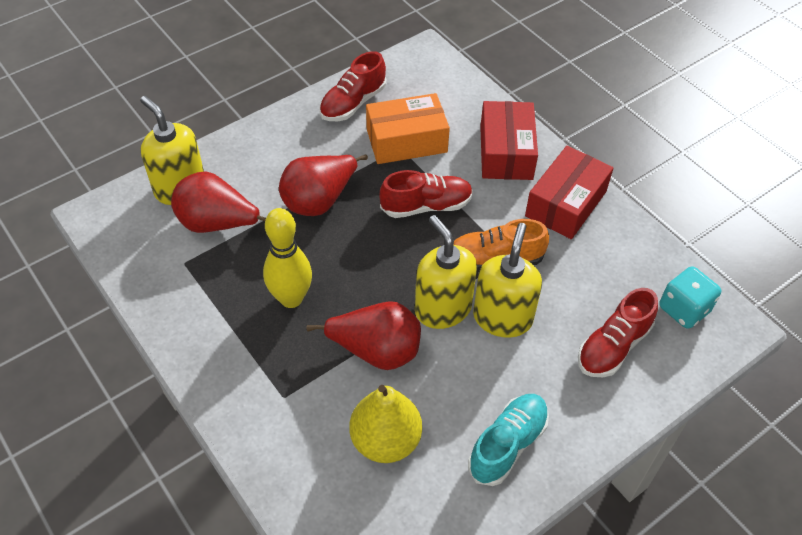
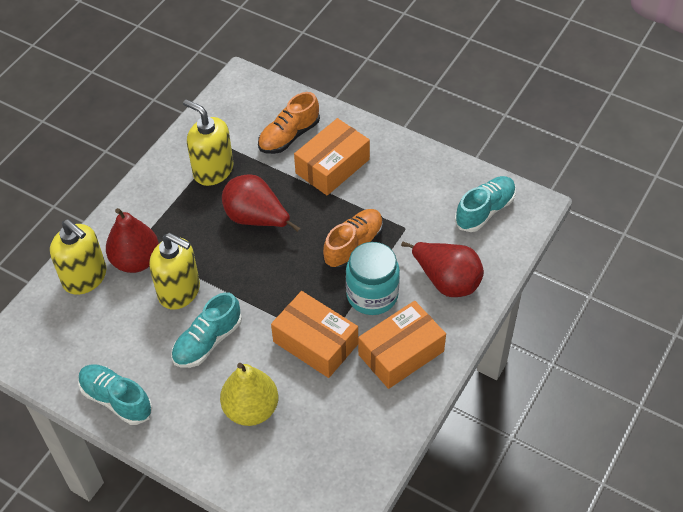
orange box: [366,93,450,164] = 1 -> [271,291,358,378] [294,118,370,196] [358,301,446,389] = 3
orange shoe: [454,219,549,270] = 1 -> [258,92,320,154] [323,209,383,270] = 2
red box: [480,101,538,180] [525,146,613,239] = 2 -> none = 0
red shoe: [320,51,386,121] [380,170,473,218] [578,288,658,377] = 3 -> none = 0
turquoise dice: [659,266,721,329] = 1 -> none = 0
turquoise jar: none = 0 -> [346,242,400,315] = 1
turquoise shoe: [468,394,549,486] = 1 -> [78,364,153,425] [171,292,242,368] [455,176,516,232] = 3
yellow bowling pin: [263,208,312,308] = 1 -> none = 0

